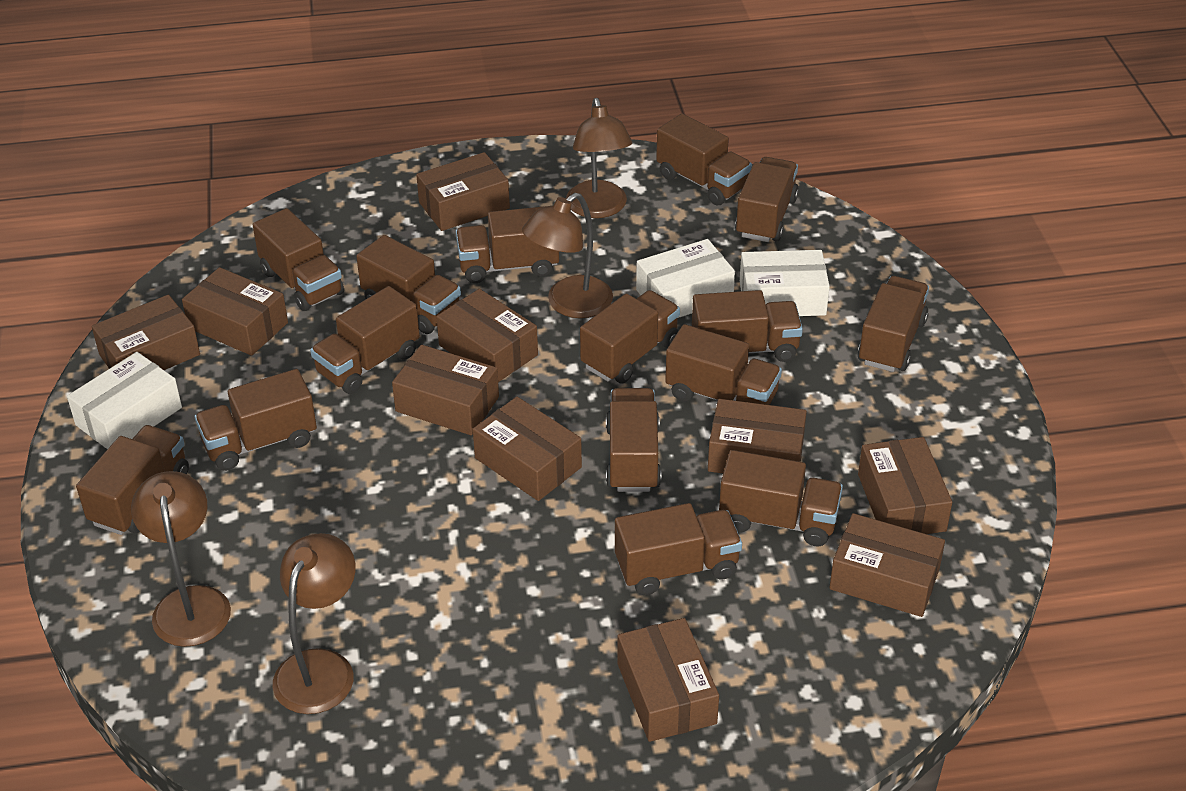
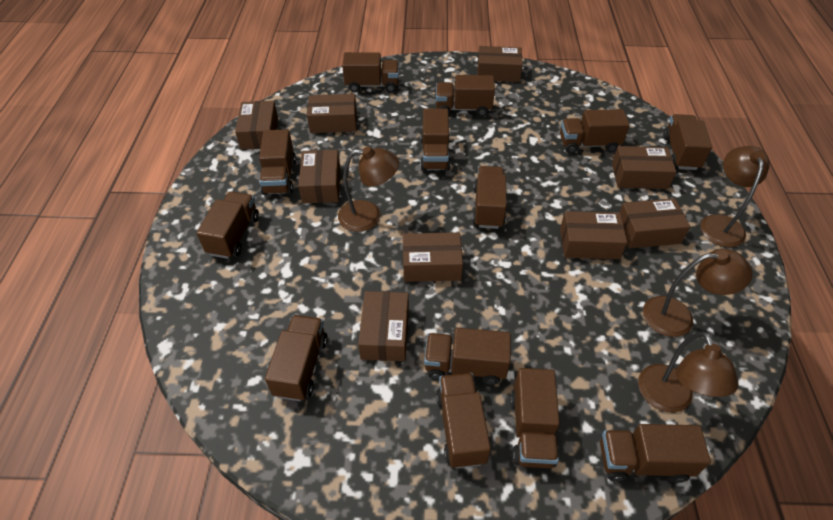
brown box: [92,295,200,370] [182,267,288,356] [392,345,499,435] [416,152,510,231] [436,289,538,382] [473,397,582,501] [617,618,719,742] [708,399,807,473] [829,513,945,617] [858,437,952,534] = 10 -> [235,101,278,149] [298,150,340,203] [307,94,357,133] [358,291,409,361] [403,232,463,282] [477,46,523,82] [560,211,627,259] [612,146,676,189] [619,198,690,248] = 9
brown truck: [76,425,189,535] [195,369,317,471] [253,208,344,311] [310,286,420,394] [356,235,461,334] [456,206,559,283] [580,290,680,384] [606,388,661,492] [615,503,742,595] [656,114,752,206] [665,324,782,405] [692,290,803,362] [719,450,843,546] [735,157,799,242] [858,276,929,372] = 15 -> [196,191,259,259] [259,129,296,195] [265,315,328,401] [342,52,399,92] [420,109,451,171] [424,328,511,385] [436,75,495,116] [436,373,491,468] [472,166,507,229] [510,368,560,468] [560,109,630,154] [600,424,711,483] [663,114,712,170] = 13
white box: [67,352,182,449] [636,239,735,318] [740,250,830,316] = 3 -> none = 0

